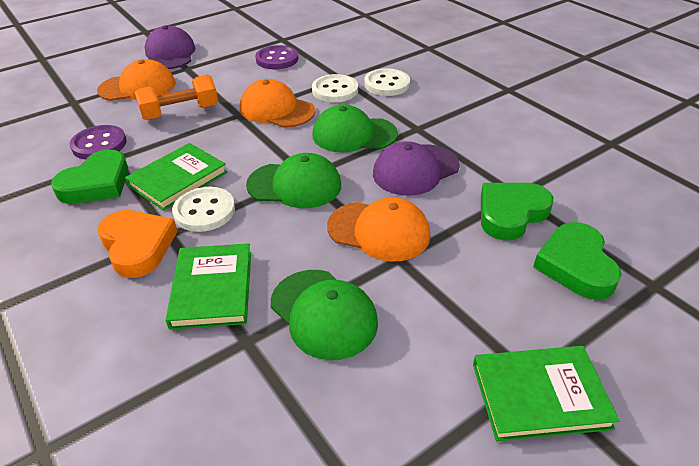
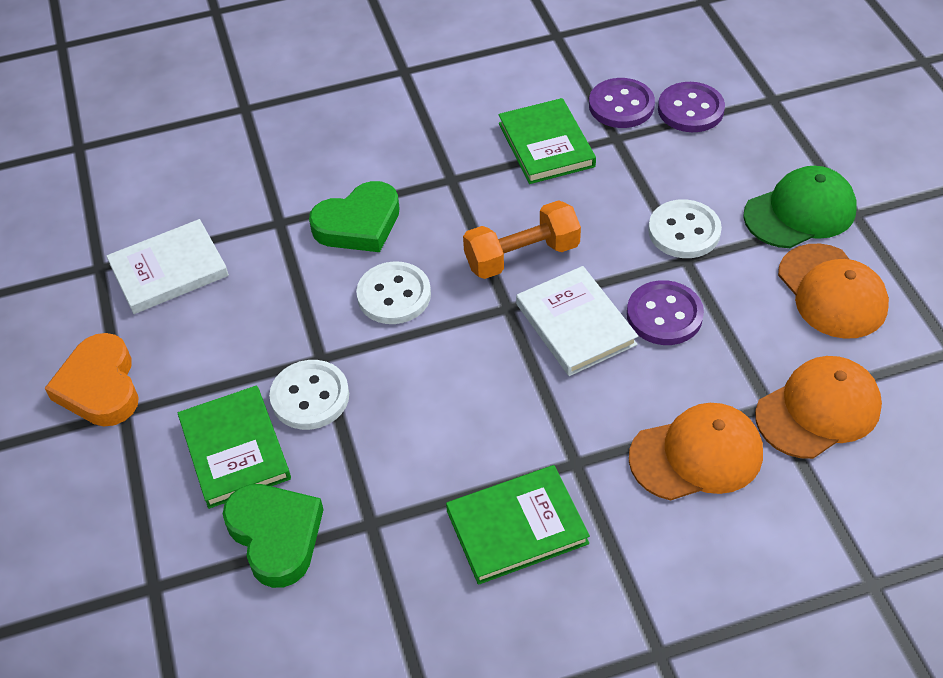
green cap: [246,153,341,208] [271,270,378,360] [312,104,398,153] = 3 -> [743,166,857,248] = 1
green heart: [51,150,129,204] [481,183,553,241] [533,222,622,300] = 3 -> [223,484,324,588] [309,181,400,252] = 2
purple button: [70,125,127,160] [255,45,298,69] = 2 -> [589,78,655,128] [627,280,704,345] [658,82,725,132] = 3
purple cap: [145,25,195,69] [373,141,460,196] = 2 -> none = 0
white book: none = 0 -> [106,219,229,314] [516,266,638,376] = 2

